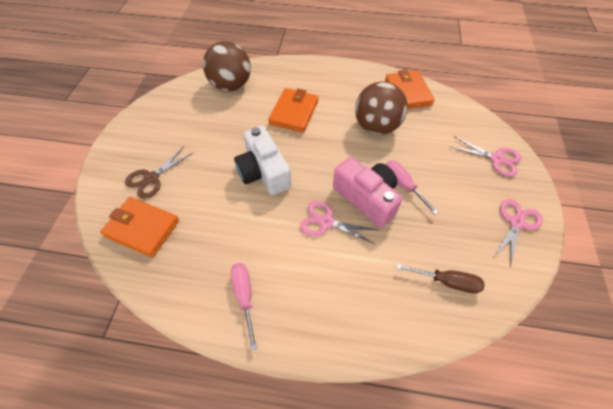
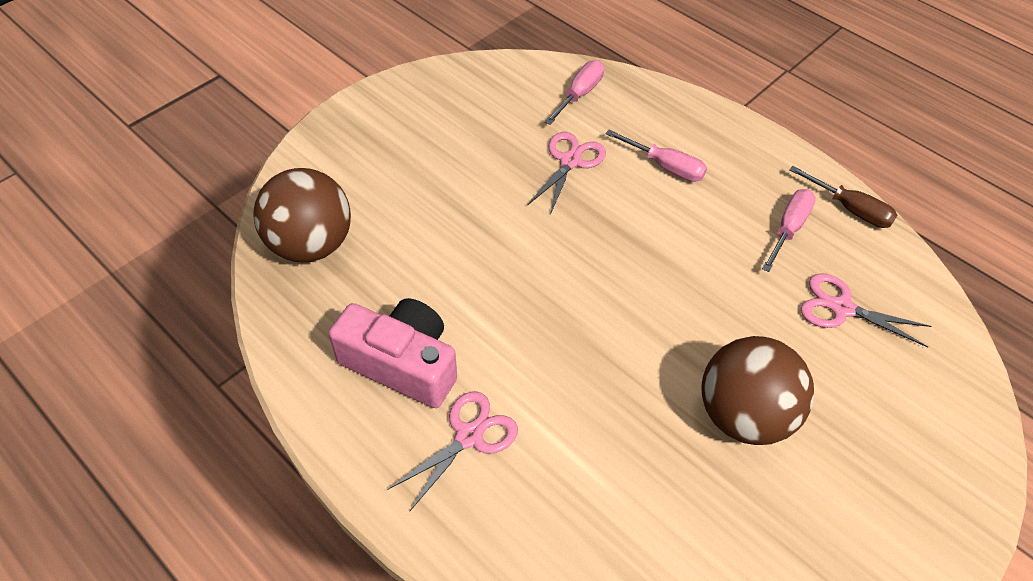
brown scissors: [125,146,194,199] = 1 -> none = 0
orange wallet: [100,197,179,257] [268,88,318,133] [385,70,435,109] = 3 -> none = 0
pink screwdriver: [231,263,257,351] [385,160,438,214] = 2 -> [545,60,604,125] [606,130,707,182] [762,189,816,272] = 3
white camera: [234,126,291,195] = 1 -> none = 0

